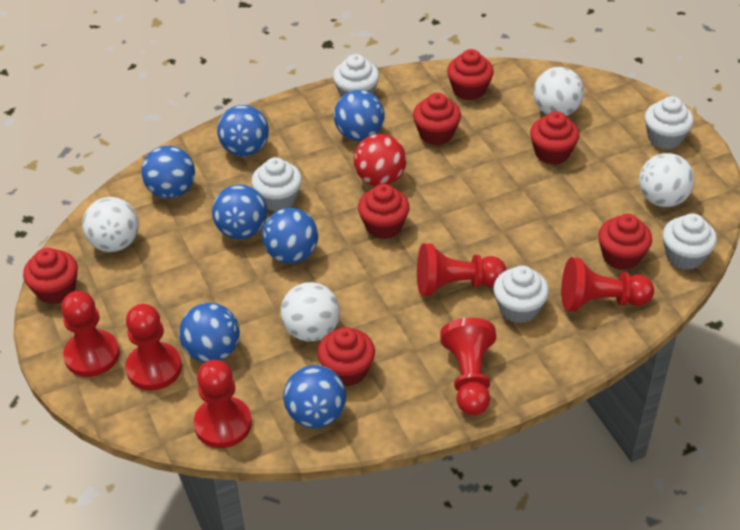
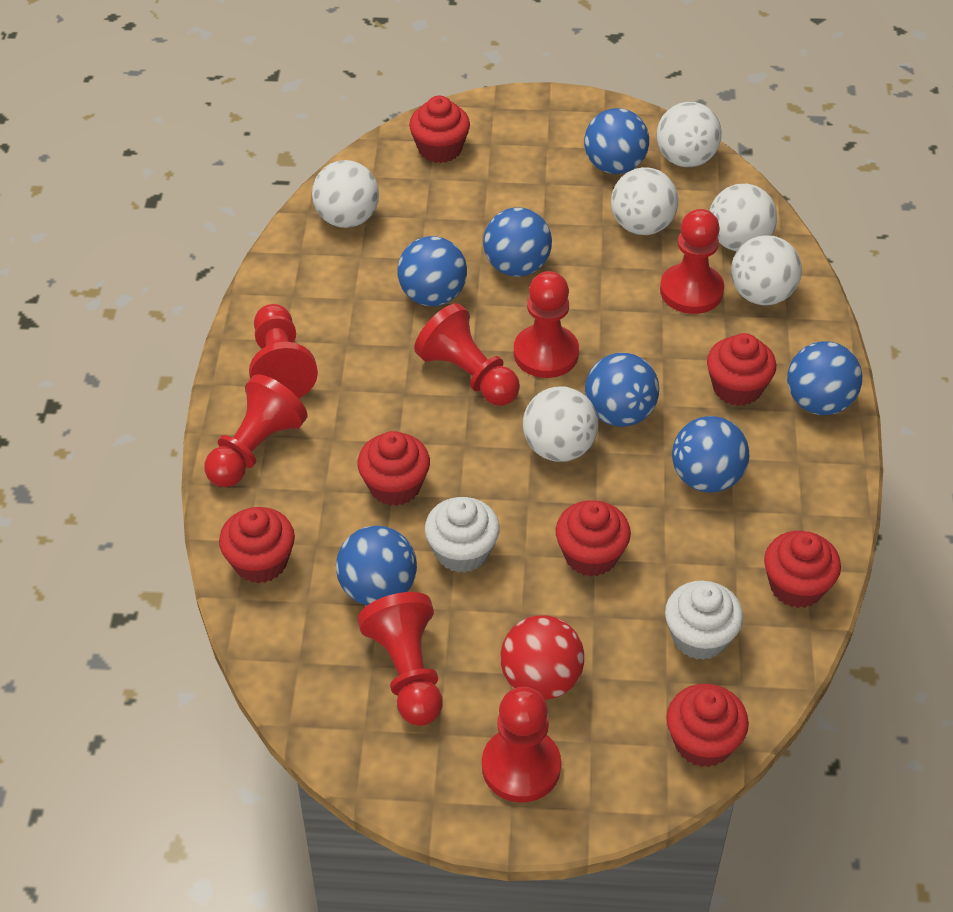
red pawn: [61,291,120,377] [125,304,182,390] [194,360,252,448] [417,243,507,296] [440,318,496,415] [561,257,654,311] = 6 -> [204,374,307,487] [249,304,318,399] [357,592,443,726] [414,303,520,406] [482,687,561,803] [514,271,579,378] [660,209,724,314] = 7
white ball: [82,197,139,252] [281,282,340,342] [533,67,584,116] [639,153,694,207] = 4 -> [312,160,379,228] [523,387,598,462] [611,167,678,235] [656,102,722,167] [710,184,777,251] [731,235,802,305] = 6
white cupcake: [251,157,302,212] [333,54,379,97] [493,266,549,323] [645,96,694,149] [663,213,717,270] = 5 -> [425,497,500,573] [665,581,743,660] = 2

